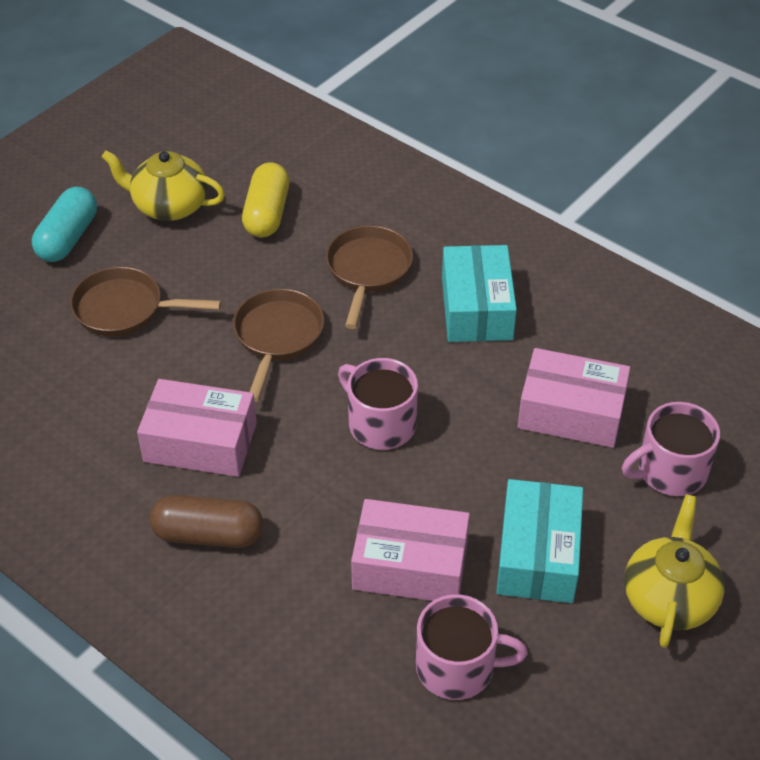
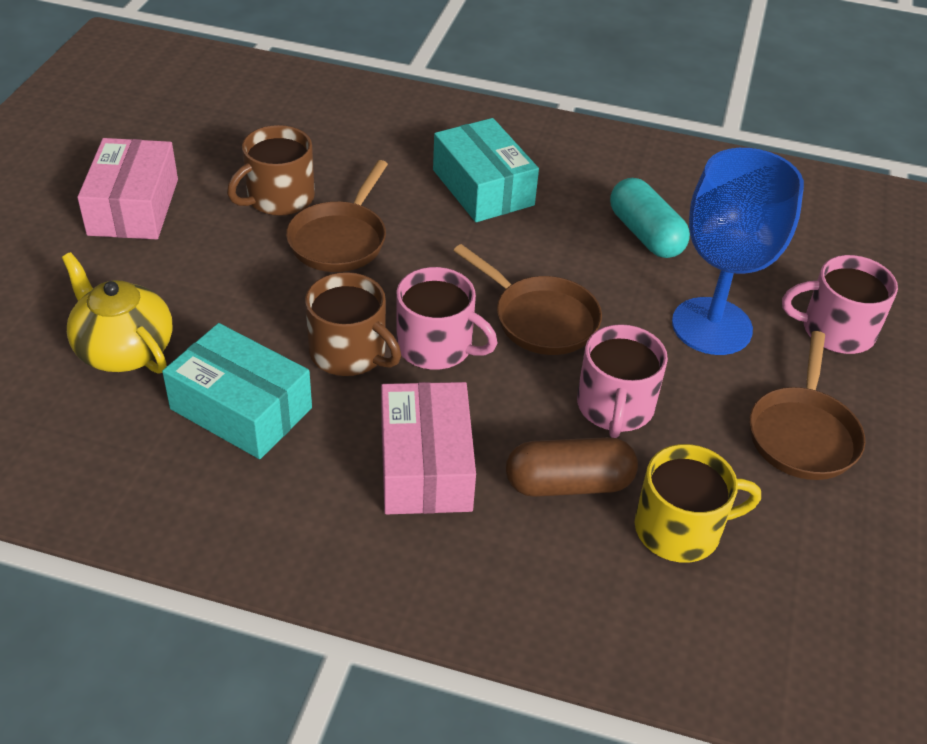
blue goblet: none = 0 -> [672,148,804,355] = 1
brown mug: none = 0 -> [227,125,315,216] [305,272,401,376] = 2
pink box: [137,379,257,477] [351,499,470,601] [518,348,630,448] = 3 -> [77,138,178,239] [381,382,476,514] = 2
yellow capsule: [242,162,289,237] = 1 -> none = 0
yellow mug: none = 0 -> [635,444,761,563] = 1
yellow teapot: [101,150,225,221] [624,495,725,648] = 2 -> [62,252,173,374] = 1

